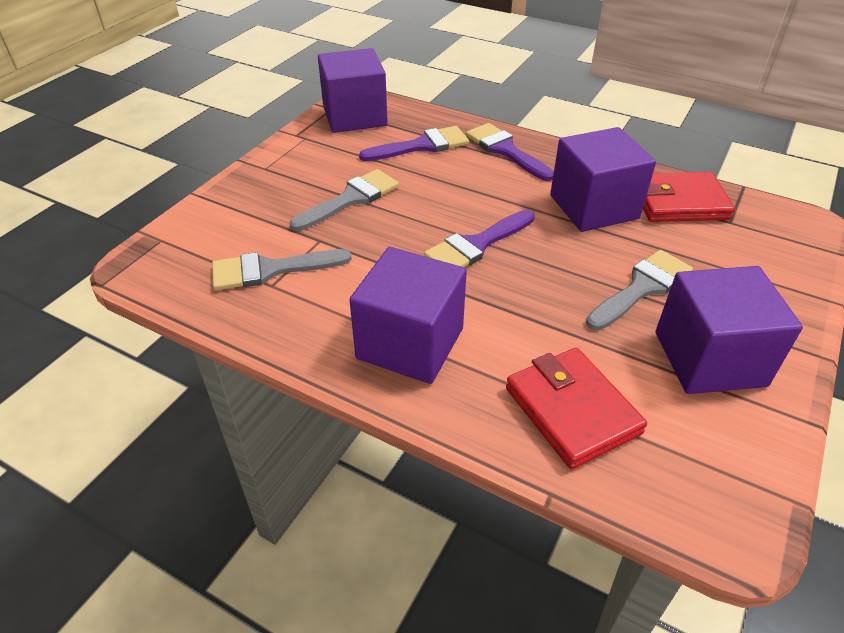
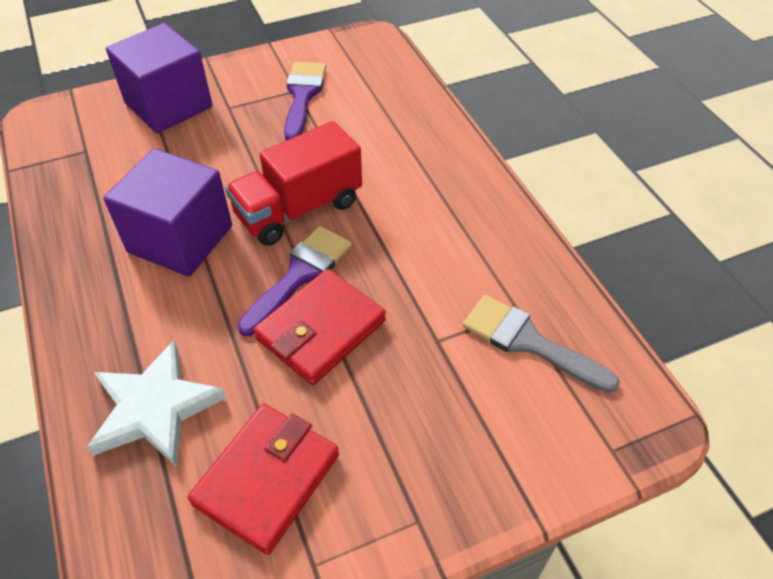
grey brush: [212,249,352,290] [290,169,399,231] [586,250,693,330] = 3 -> [463,295,620,393] = 1
purple brush: [359,126,469,161] [424,210,535,267] [466,123,554,181] = 3 -> [237,226,352,336] [284,62,326,140] = 2
purple cube: [318,48,388,133] [349,247,467,384] [550,127,656,232] [655,266,803,394] = 4 -> [103,148,232,277] [106,23,213,133] = 2
red truck: none = 0 -> [225,121,362,246] = 1
white star: none = 0 -> [87,340,227,467] = 1

